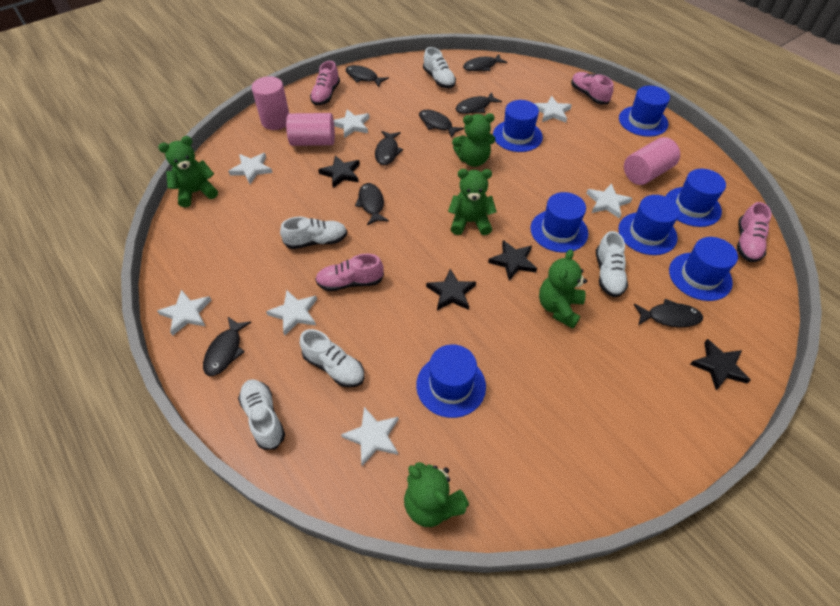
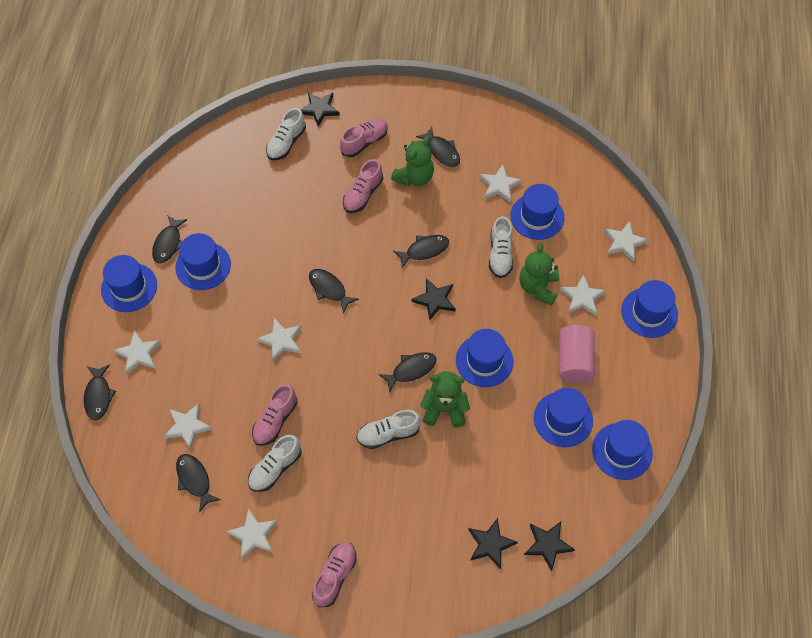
black fish: [203,317,251,376] [345,65,389,87] [355,183,389,225] [375,131,403,165] [419,110,464,138] [456,92,502,114] [463,54,507,71] [634,299,703,327] = 8 -> [84,364,116,420] [152,215,187,264] [176,454,221,512] [309,269,359,313] [378,352,437,393] [393,235,449,268] [416,127,460,167] = 7
green teddy bear: [158,136,218,208] [404,462,469,527] [448,169,497,235] [452,113,495,167] [539,249,587,329] = 5 -> [391,137,434,186] [420,371,470,428] [520,243,559,305] = 3
pink cylinder: [252,76,289,130] [286,113,335,146] [624,137,680,185] = 3 -> [559,325,595,383] = 1
white shoe: [238,379,285,450] [280,217,348,249] [300,329,364,387] [423,47,456,88] [596,231,628,297] = 5 -> [248,435,302,492] [266,108,306,160] [356,410,421,449] [489,216,513,278] = 4

